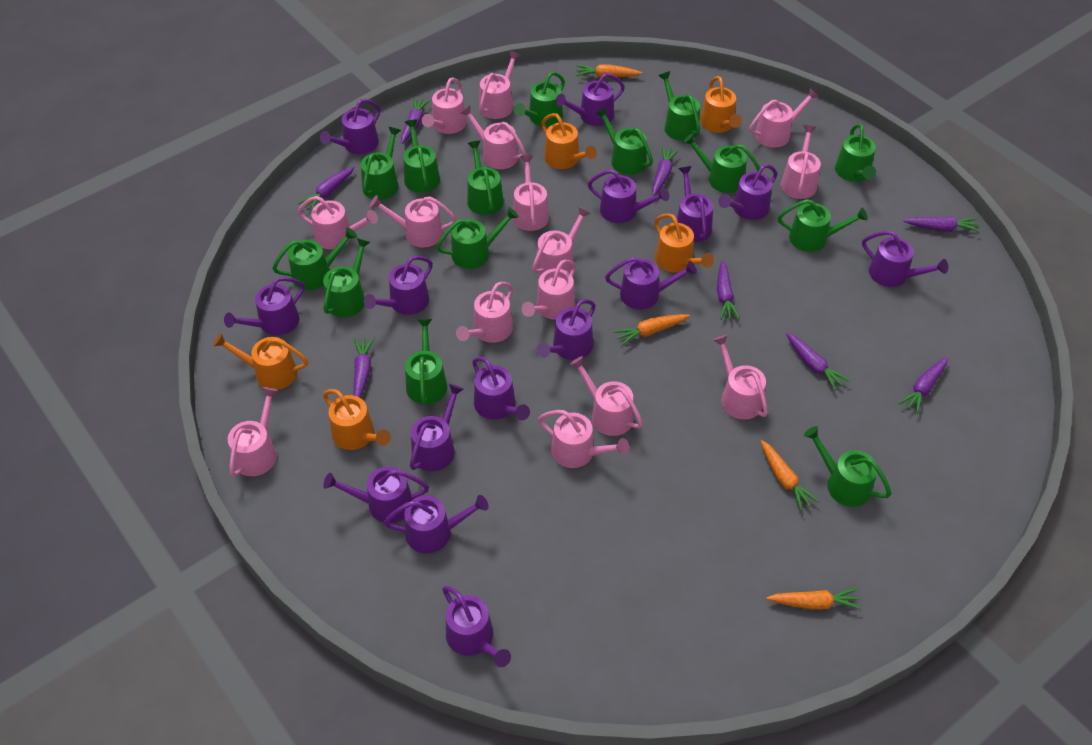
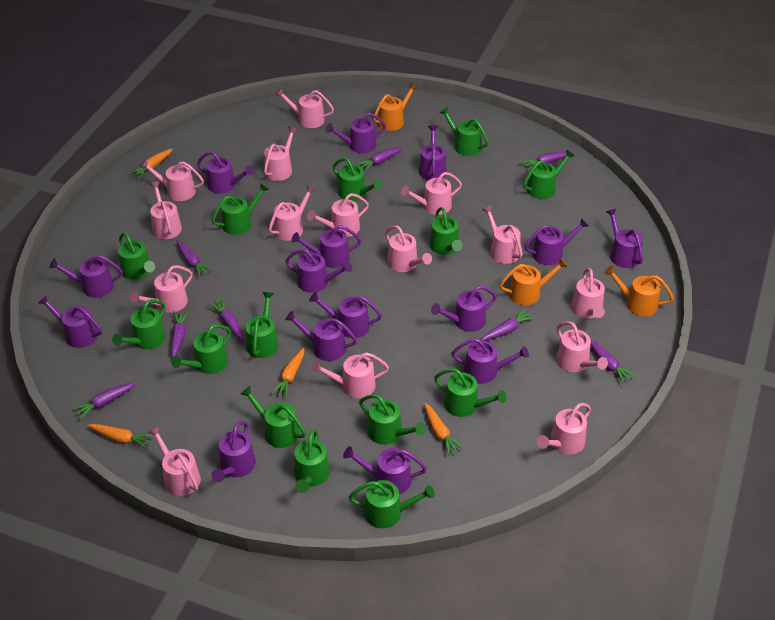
orange watering can: [213,333,308,390] [323,389,391,450] [541,113,597,169] [655,213,714,272] [700,76,742,133] = 5 -> [373,83,418,131] [499,258,568,305] [604,265,674,317] = 3

